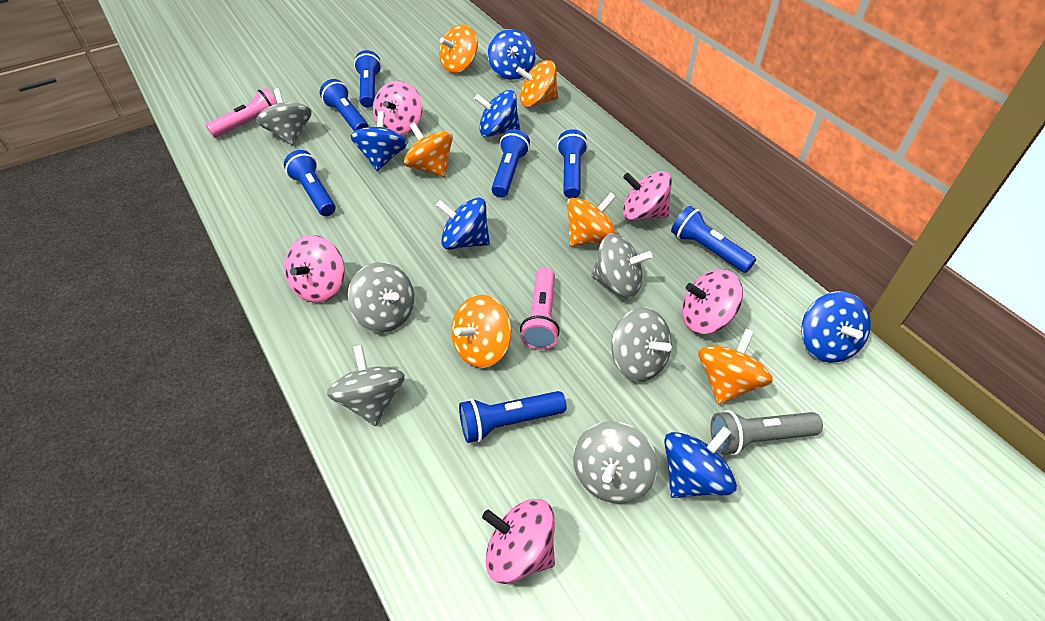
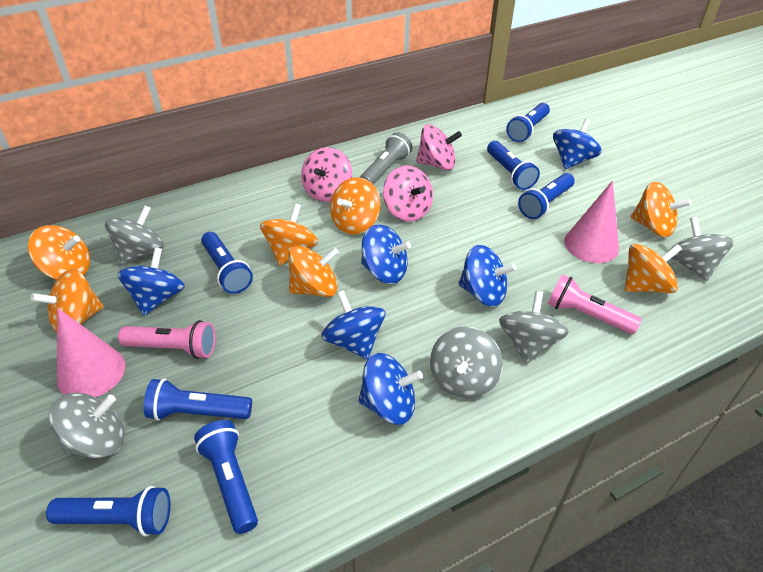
grey spinning top: [256,88,312,145] [327,345,405,426] [348,262,414,332] [573,421,658,504] [591,234,652,298] [611,307,672,382] = 6 -> [49,393,124,458] [105,205,164,265] [430,326,503,399] [499,291,569,364] [671,217,734,281] = 5
orange spinning top: [403,122,453,177] [439,24,478,73] [451,295,512,368] [516,60,558,107] [567,193,617,247] [698,329,773,405] = 6 -> [28,225,90,280] [30,269,104,332] [260,203,318,265] [289,246,339,297] [330,177,381,235] [625,244,682,293] [631,182,691,237] = 7
pink cone: none = 0 -> [57,308,125,397] [564,181,619,263] = 2
pink spinning top: [284,235,345,303] [373,81,422,135] [482,499,555,584] [623,171,672,221] [682,269,743,334] = 5 -> [301,147,352,202] [383,166,433,222] [416,125,462,170] = 3

